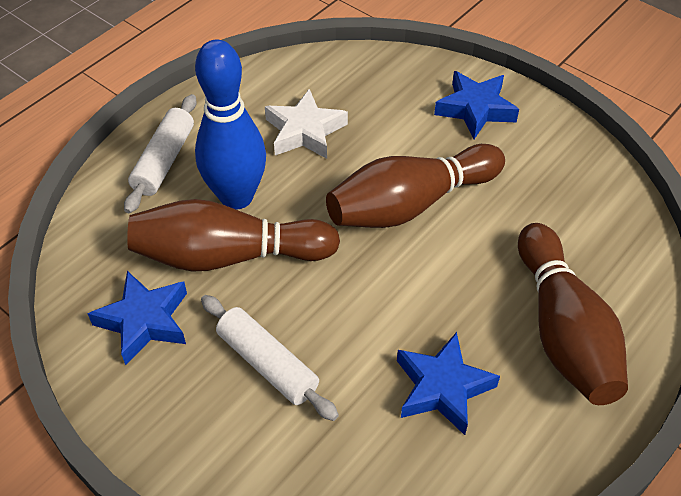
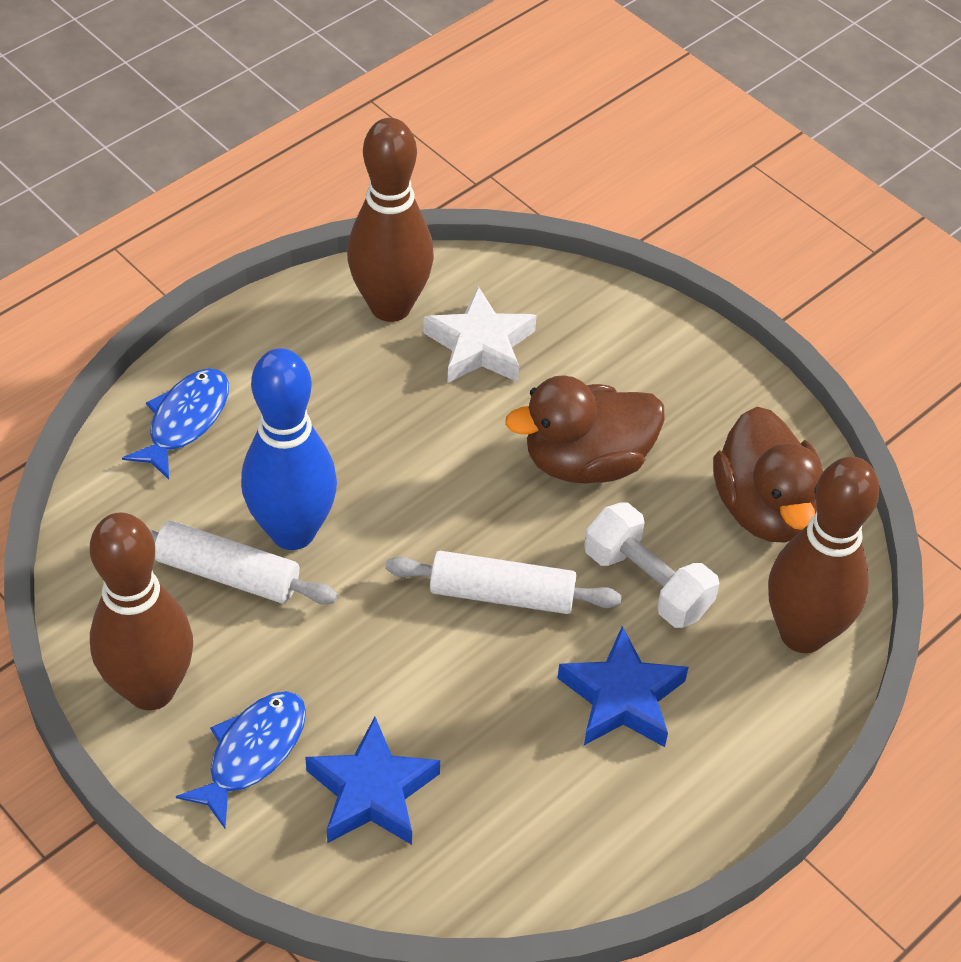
blue fish: none = 0 -> [122,368,229,480] [176,691,306,828] = 2
blue star: [88,271,187,365] [397,332,500,435] [434,71,519,139] = 3 -> [305,717,440,845] [558,626,689,747] = 2
brown duck: none = 0 -> [505,375,665,484] [713,407,823,543] = 2
white dumbbell: none = 0 -> [584,502,719,628] = 1

